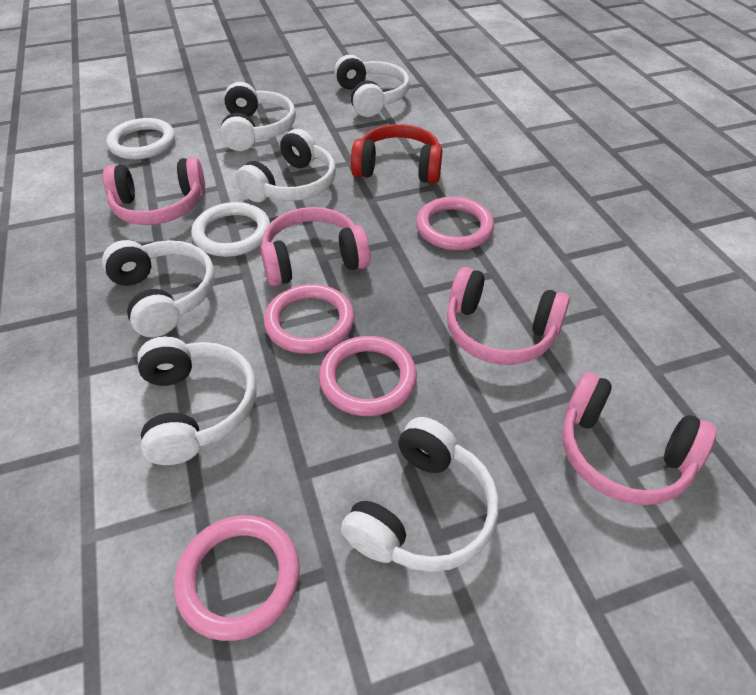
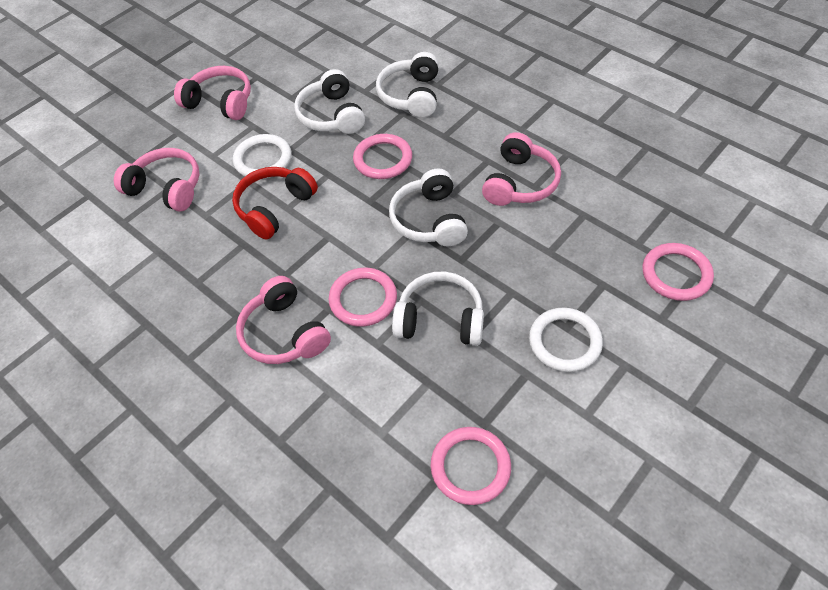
white headphones: [102,240,215,337] [137,336,257,465] [220,82,296,151] [236,129,336,202] [334,55,410,117] [341,417,499,572] = 6 -> [294,69,365,134] [376,52,439,118] [389,169,468,246] [392,272,484,346] = 4

